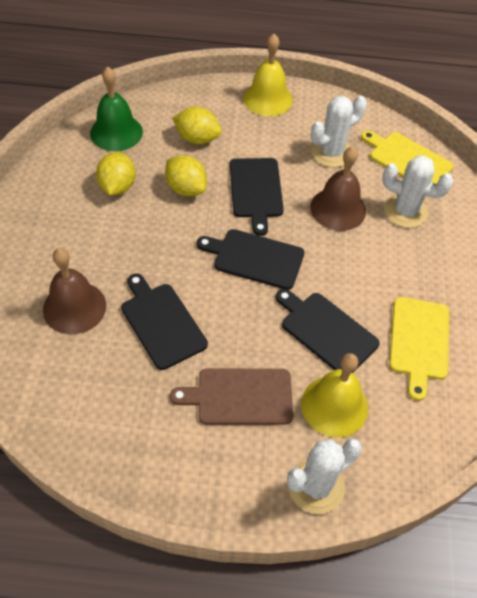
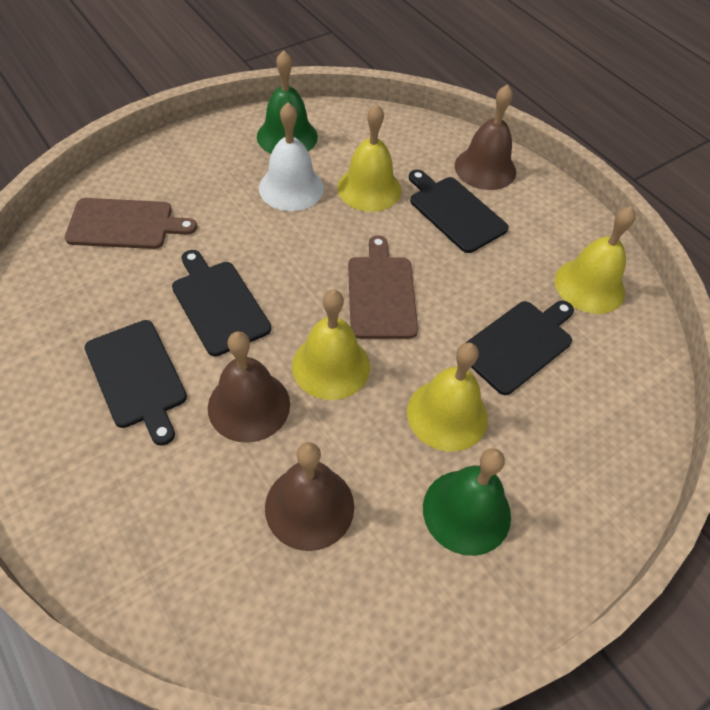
brown bell: [43,248,106,334] [310,146,366,231] = 2 -> [208,331,290,443] [265,442,354,551] [455,84,516,190] = 3
brown cutting board: [170,369,293,425] = 1 -> [65,198,197,249] [348,235,418,339] = 2
green bell: [90,67,143,151] = 1 -> [257,50,318,154] [423,448,511,556] = 2
white bell: none = 0 -> [259,103,324,211] = 1
white cactus: [287,438,362,514] [311,96,367,168] [382,155,454,228] = 3 -> none = 0
yellow bell: [243,34,293,116] [301,353,368,437] = 2 -> [292,290,370,400] [337,104,401,212] [407,343,488,452] [555,206,636,314] = 4
yellow cutting board: [361,130,453,184] [389,297,449,401] = 2 -> none = 0
yellow lemon: [96,152,135,195] [165,155,207,196] [172,107,222,144] = 3 -> none = 0

